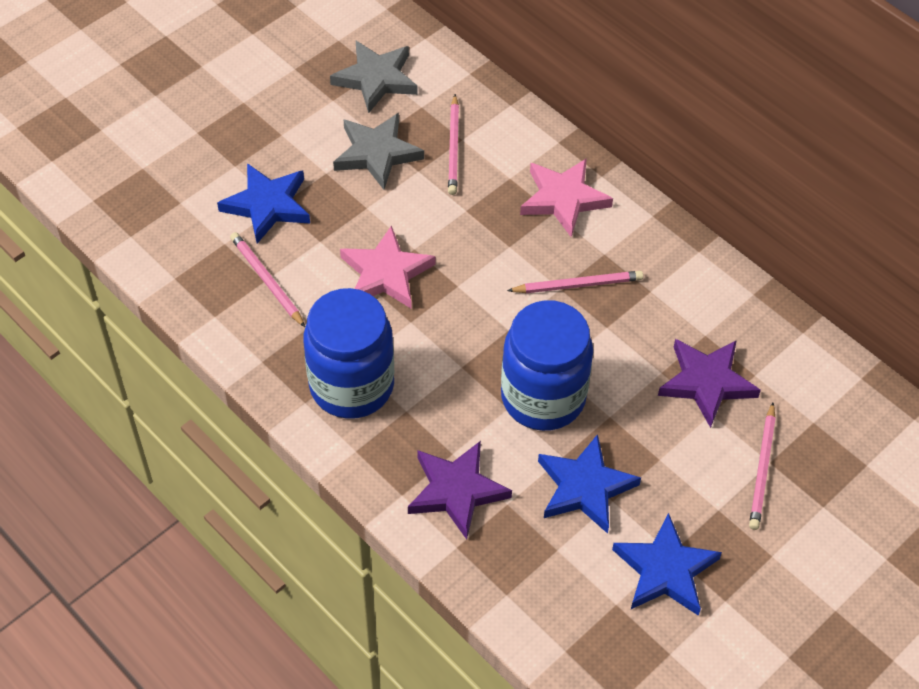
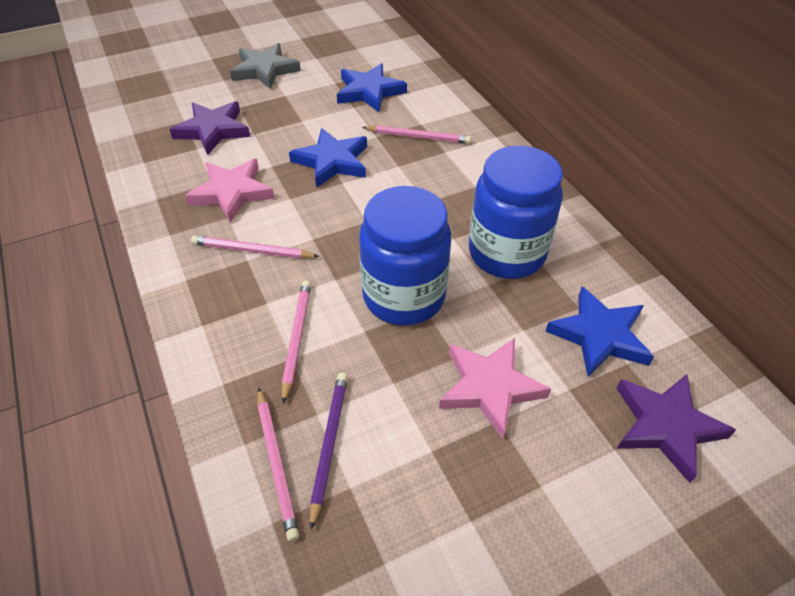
grey star: [330,41,418,113] [333,113,424,190] = 2 -> [230,43,301,89] = 1
purple pencil: none = 0 -> [310,373,348,530] = 1

